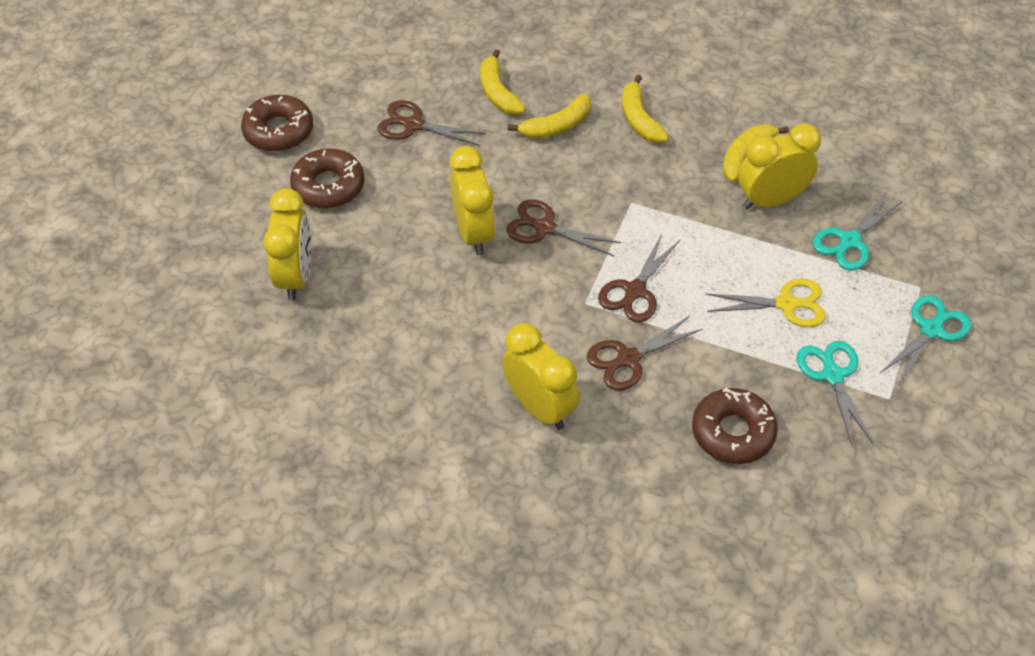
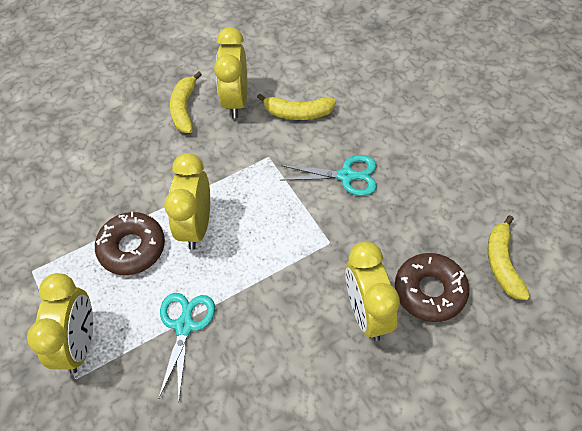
brown donut: [241,95,313,152] [290,149,365,209] [692,387,778,464] = 3 -> [95,212,165,275] [395,253,469,322] = 2
brown scissors: [377,100,486,146] [506,199,621,256] [587,316,702,391] [598,234,680,322] = 4 -> none = 0
turquoise scissors: [797,341,873,445] [813,194,903,271] [879,295,972,387] = 3 -> [158,293,215,400] [280,155,377,196] = 2
yellow banana: [480,49,526,115] [508,94,591,139] [622,75,668,143] [723,124,789,182] = 4 -> [170,71,202,133] [257,94,336,120] [488,215,530,300] = 3
yellow scissors: [706,279,826,327] = 1 -> none = 0

